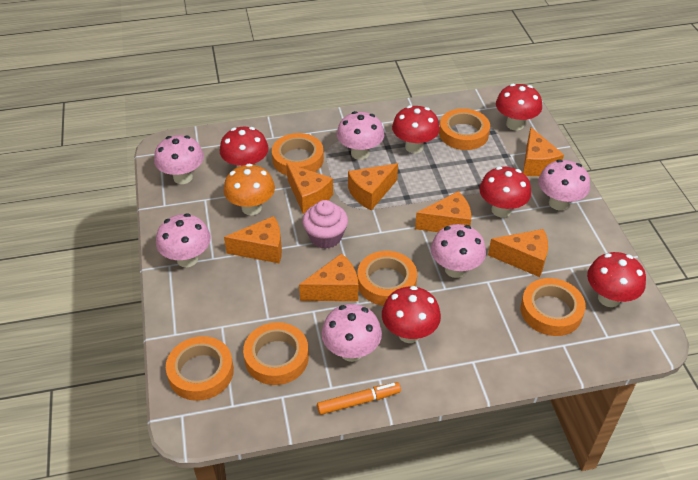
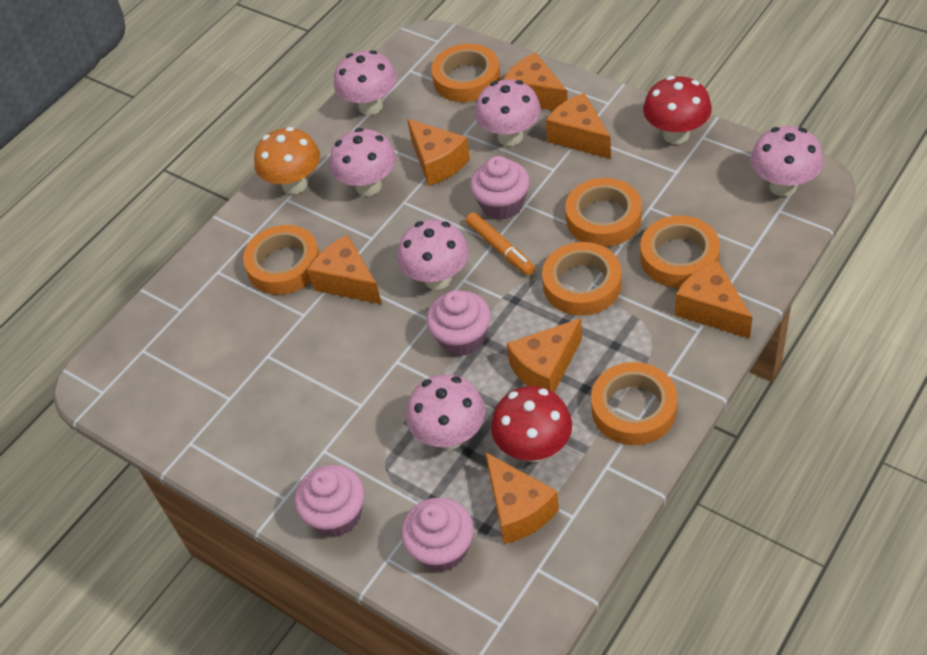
pink cupcake: [303,200,348,249] = 1 -> [295,465,365,537] [401,497,474,572] [426,290,491,357] [470,156,530,220] = 4
red mushroom: [220,127,269,167] [382,286,441,343] [392,105,440,153] [479,166,531,217] [496,84,542,130] [587,252,646,307] = 6 -> [491,386,572,462] [643,76,712,144] = 2

